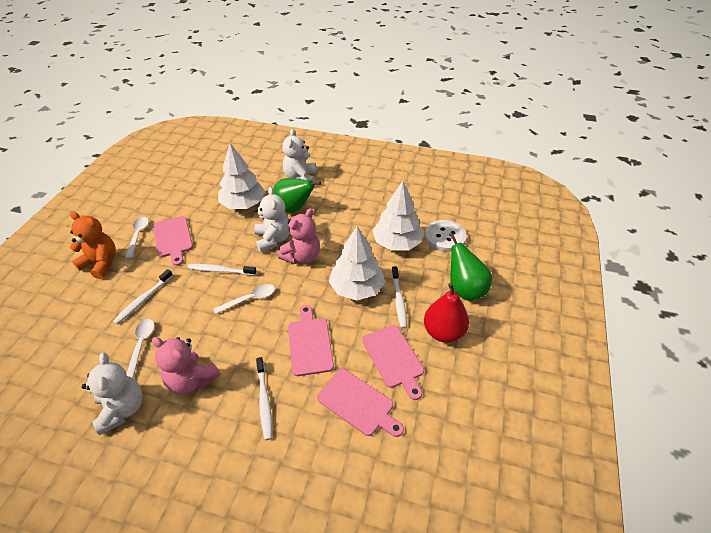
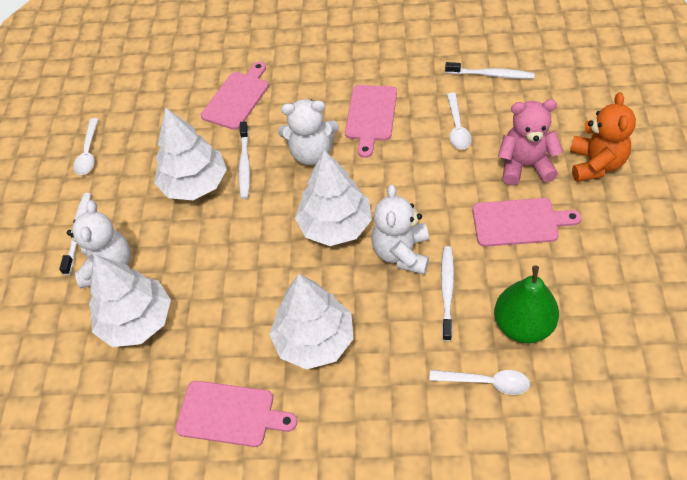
green pear: [273,178,321,213] [449,233,492,301] = 2 -> [494,266,559,343] = 1
pink teddy bear: [152,337,221,394] [278,208,320,264] = 2 -> [498,99,563,185] = 1
red pear: [424,283,469,343] = 1 -> none = 0
white button: [425,220,467,252] = 1 -> none = 0
white tree: [218,143,265,209] [329,226,385,300] [372,181,423,251] = 3 -> [89,254,171,347] [154,107,227,200] [269,274,354,370] [295,150,372,246] = 4

